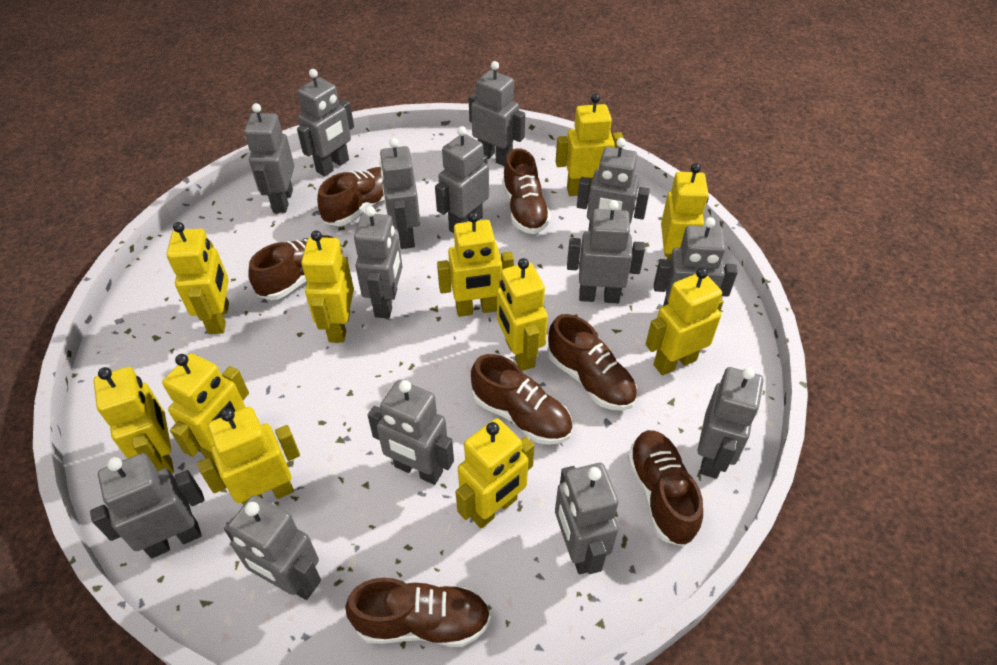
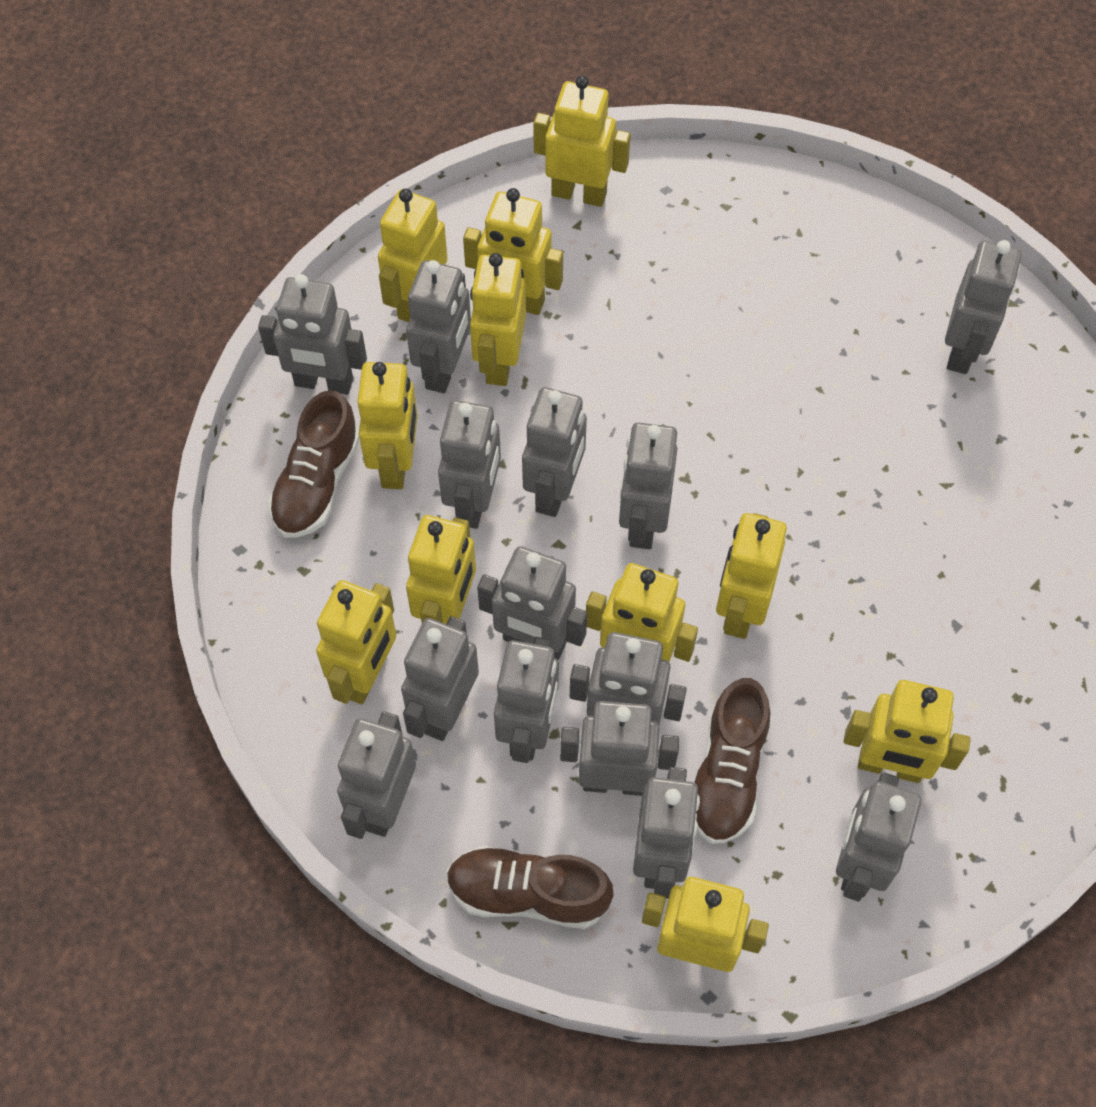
brown shoe: [248,235,343,300] [317,167,384,226] [345,578,491,647] [471,354,573,445] [502,148,551,234] [547,314,637,411] [627,430,703,546] = 7 -> [268,390,360,538] [446,846,614,929] [694,678,770,844] = 3

